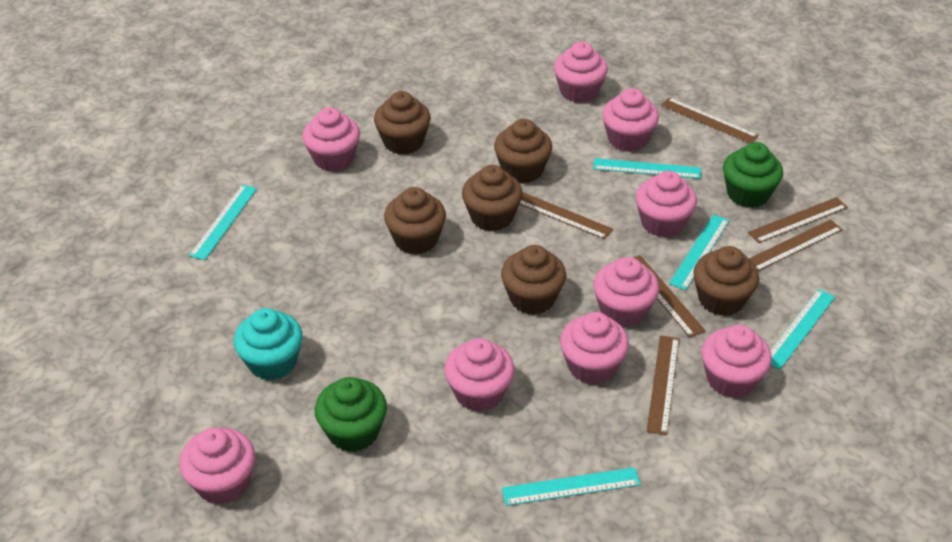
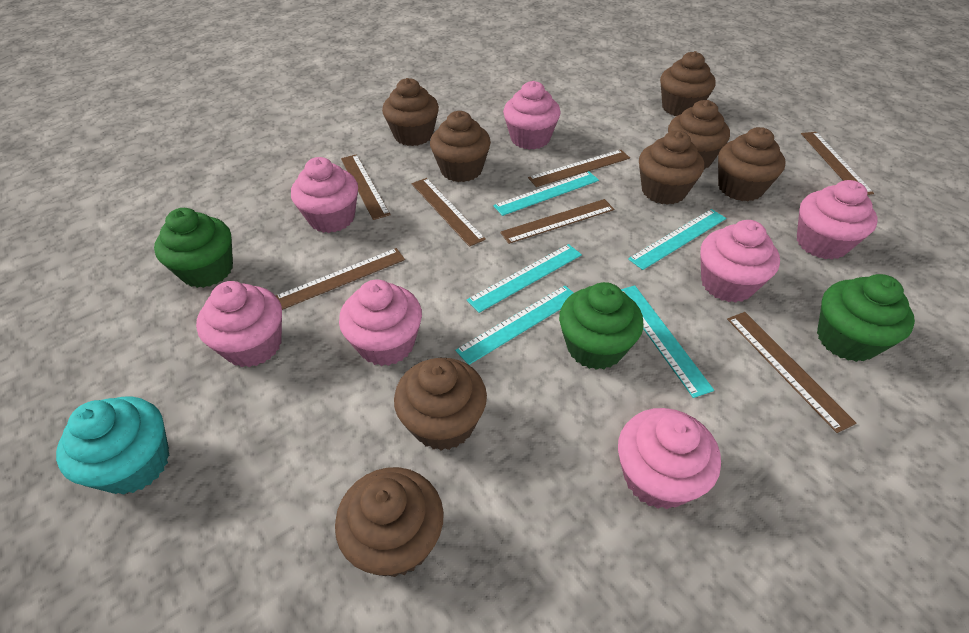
brown cupcake: [374,91,431,155] [384,187,446,255] [462,165,523,231] [494,119,552,184] [501,245,566,315] [693,246,759,316] = 6 -> [335,467,444,577] [382,78,439,146] [394,358,487,451] [430,111,491,182] [639,130,704,205] [660,51,716,116] [668,100,730,170] [718,127,786,201] = 8
brown ruler: [519,192,613,239] [633,255,706,338] [646,335,679,435] [661,97,759,144] [748,197,848,243] [749,219,843,271] = 6 -> [276,248,405,310] [341,154,391,220] [412,178,486,247] [500,199,614,244] [528,150,630,187] [727,312,857,433] [801,132,874,195] = 7
green cupcake: [315,377,387,452] [723,142,783,208] = 2 -> [154,208,233,288] [559,282,644,370] [817,274,915,362] = 3
pink cupcake: [179,428,255,505] [302,107,360,172] [444,338,515,412] [554,42,608,103] [560,312,629,385] [593,257,659,327] [602,88,659,152] [636,171,697,237] [701,325,772,398] = 9 -> [196,281,282,367] [291,157,358,233] [339,279,422,366] [503,81,560,150] [618,408,721,509] [700,220,780,303] [797,180,878,259] = 7

